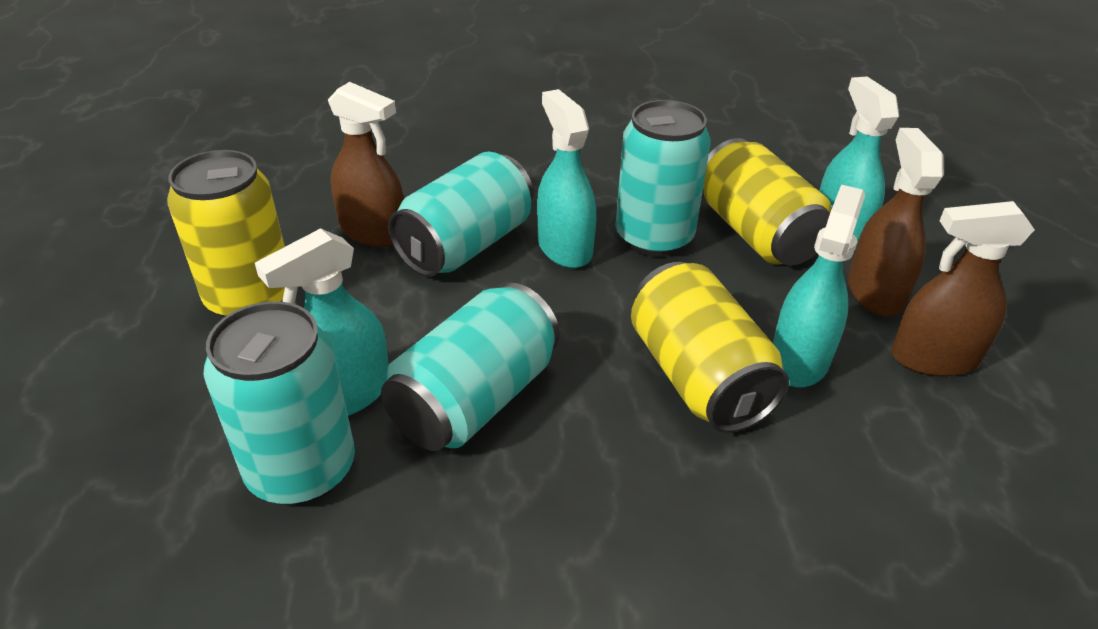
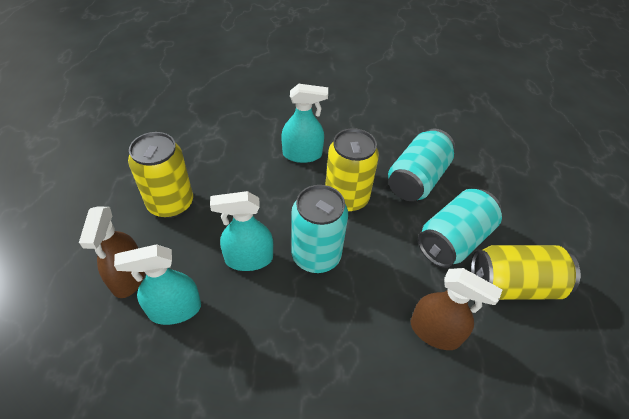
brown spray bottle: [328,82,404,247] [848,128,944,317] [891,201,1035,377] = 3 -> [79,207,145,298] [411,268,502,350] = 2
turquoise can: [204,301,355,506] [381,283,560,451] [388,151,533,277] [615,100,711,257] = 4 -> [291,185,348,273] [388,129,455,201] [418,189,502,268] = 3
turquoise spray bottle: [255,228,389,416] [537,89,596,268] [773,185,865,387] [819,77,899,250] = 4 -> [114,244,201,325] [210,191,273,271] [281,84,328,163] = 3

